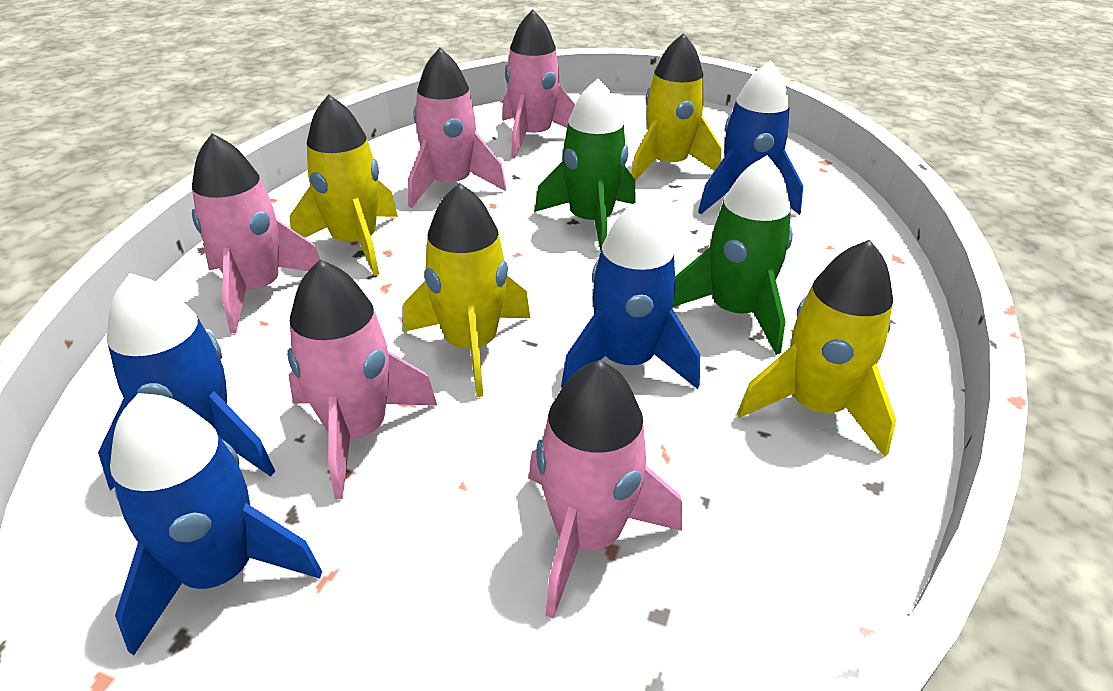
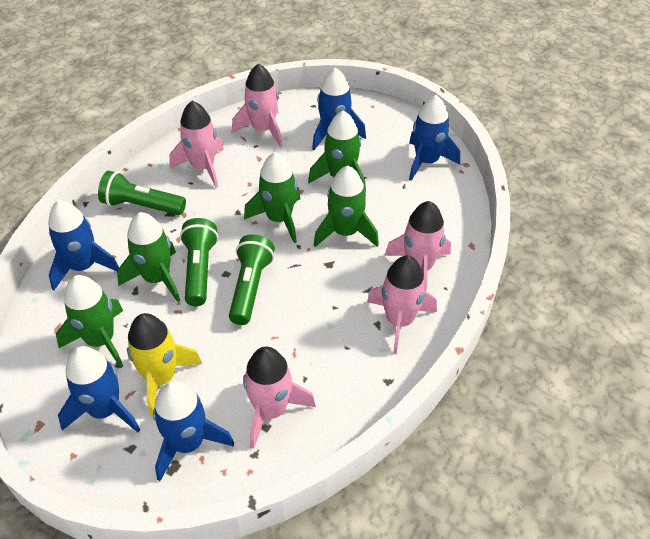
blue rocket: [98,273,275,491] [110,393,322,656] [561,198,700,389] [698,60,803,215] = 4 -> [48,200,119,291] [58,346,140,432] [153,381,234,481] [312,67,366,150] [409,95,460,181] = 5
green flashlight: none = 0 -> [98,171,186,215] [180,218,218,306] [229,234,275,325] = 3
green rocket: [534,78,636,252] [673,155,793,355] = 2 -> [56,275,123,368] [117,212,180,302] [244,152,300,243] [308,111,366,192] [314,166,379,247] = 5
yellow rocket: [290,94,398,276] [403,183,530,397] [631,33,722,181] [737,240,896,457] = 4 -> [127,313,202,416] = 1

